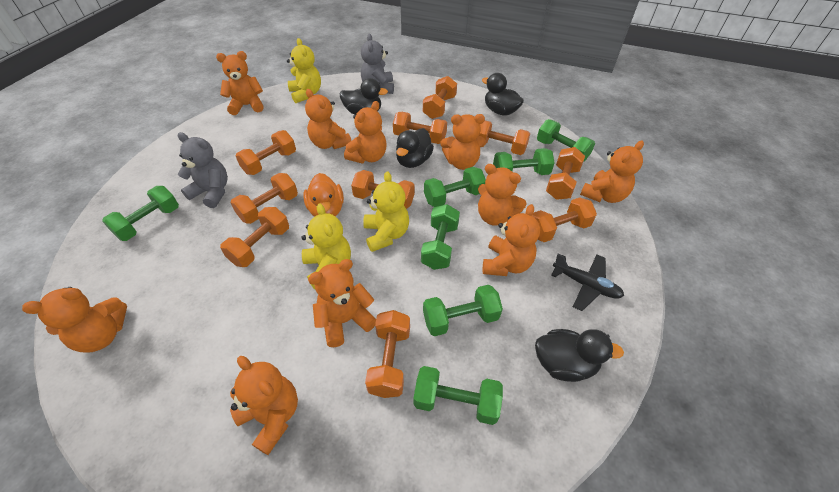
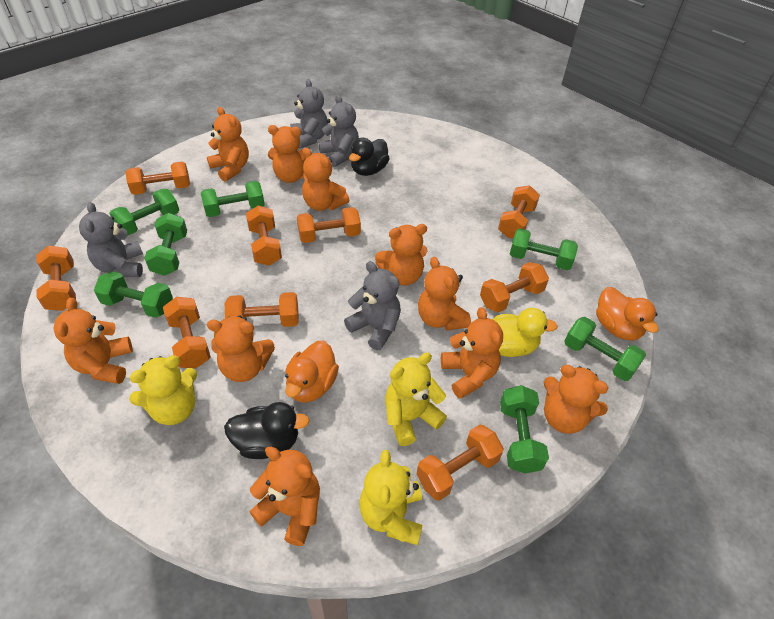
black duck: [340,78,388,115] [396,128,434,168] [482,73,524,116] [535,329,624,382] = 4 -> [224,402,310,459] [349,138,390,176] = 2
black plane: [551,254,624,311] = 1 -> none = 0
grey teddy bear: [178,132,228,208] [361,34,394,94] = 2 -> [79,202,143,277] [290,79,328,149] [318,95,359,167] [344,261,401,350] = 4
orange duck: [303,173,344,217] = 1 -> [285,340,339,403] [596,287,658,341] = 2
orange dumbbell: [220,207,289,267] [230,173,298,224] [236,130,296,175] [351,170,415,209] [365,310,410,398] [393,112,447,144] [423,76,457,119] [479,121,530,155] [532,197,597,242] [546,147,585,200] = 10 -> [36,245,76,311] [125,161,190,195] [163,297,211,368] [225,292,299,327] [246,206,282,266] [297,207,361,243] [417,424,504,501] [480,262,549,312] [498,185,540,238] = 9
yellow duck: none = 0 -> [492,308,558,357] = 1

